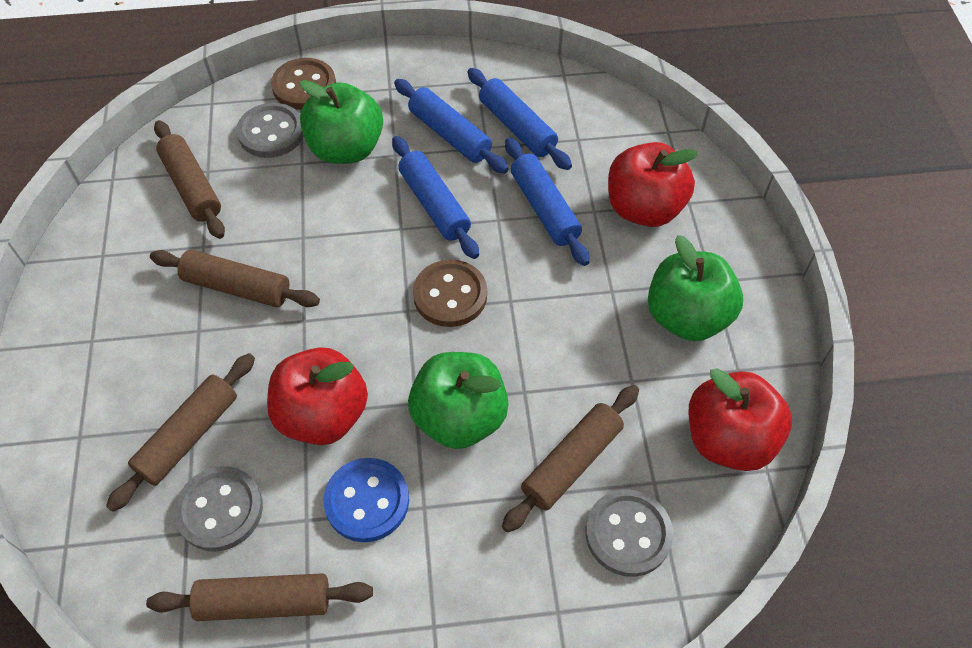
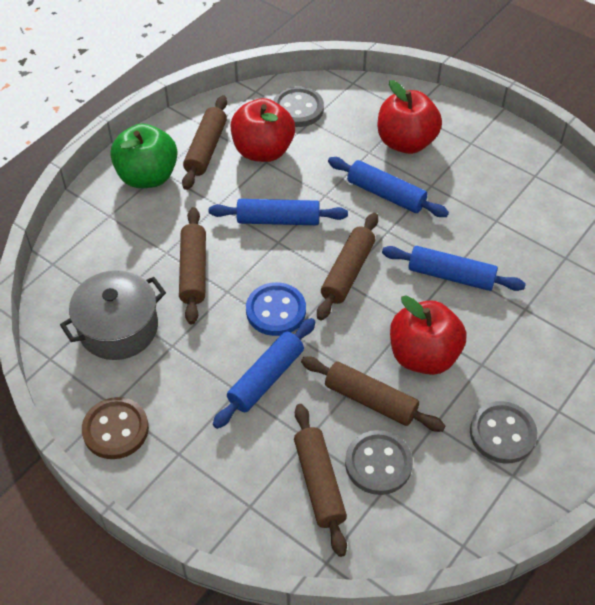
brown button: [271,58,336,110] [413,260,487,327] = 2 -> [82,397,149,459] = 1
green apple: [299,80,383,164] [408,352,509,449] [648,235,743,341] = 3 -> [110,124,178,188] = 1
grey pot: none = 0 -> [60,270,166,360] = 1

